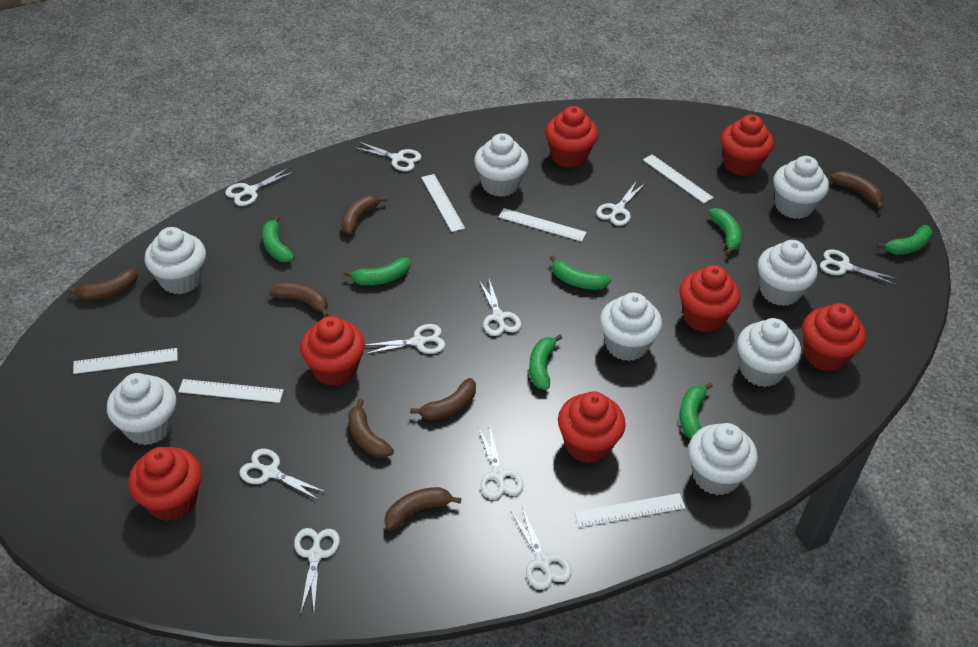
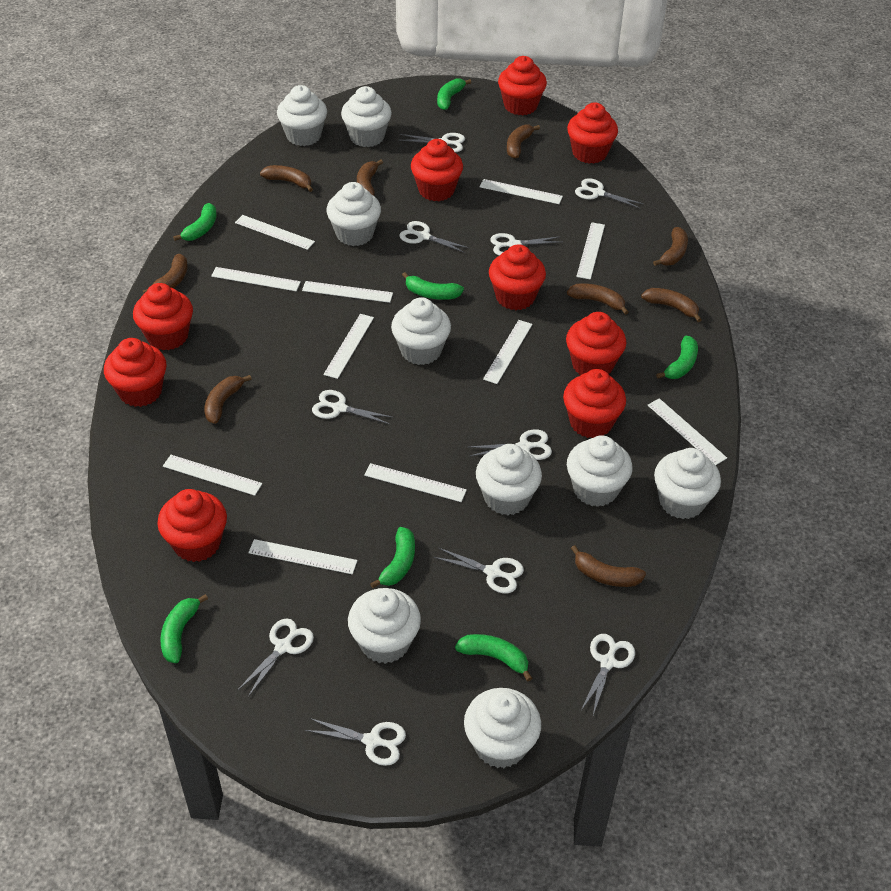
brown banana: [67,268,138,301] [269,282,329,317] [341,195,387,234] [348,399,394,458] [384,487,462,531] [410,378,476,420] [830,171,883,209] = 7 -> [143,254,187,294] [205,375,252,424] [260,165,313,192] [357,159,383,196] [507,125,540,159] [567,283,629,315] [571,545,646,587] [641,288,701,322] [653,227,688,266] = 9
red cupcake: [128,447,202,521] [300,316,365,386] [545,106,598,168] [558,391,626,463] [679,265,740,333] [721,114,774,176] [802,303,866,371] = 7 -> [104,338,166,407] [133,283,193,350] [157,489,227,562] [411,139,463,201] [489,244,546,310] [498,56,547,115] [563,369,626,438] [566,312,626,375] [567,102,618,164] = 9
white cupcake: [107,373,176,445] [145,227,206,294] [474,133,529,197] [600,293,662,361] [688,423,758,495] [737,318,801,387] [758,240,818,306] [773,156,829,219] = 8 -> [277,85,327,146] [326,182,381,246] [341,86,392,147] [348,588,421,664] [391,297,451,365] [464,688,541,768] [476,444,542,515] [567,435,633,507] [654,448,721,519] = 9
white ruler: [73,348,178,374] [178,379,284,403] [421,174,465,232] [499,208,587,242] [574,493,685,527] [643,154,714,203] = 6 -> [163,455,262,496] [211,267,301,291] [235,215,315,250] [248,539,357,574] [302,281,393,303] [323,314,374,379] [364,463,467,502] [480,179,563,204] [483,320,532,384] [576,222,605,280] [648,398,727,465] = 11

